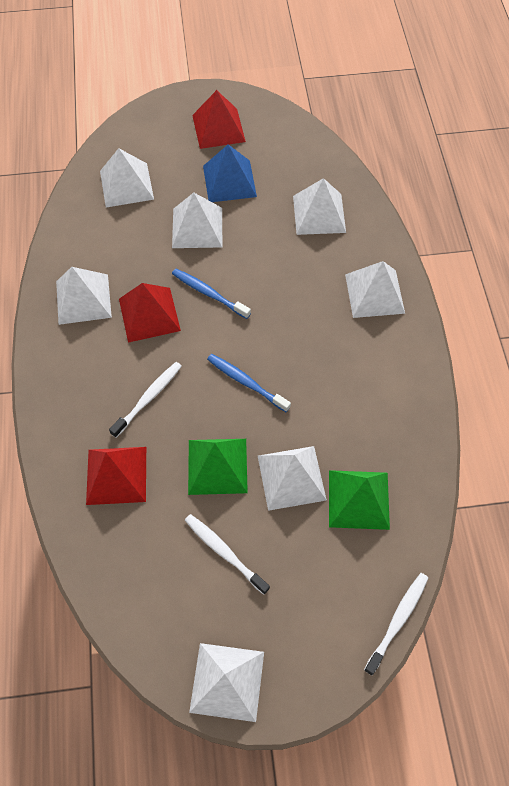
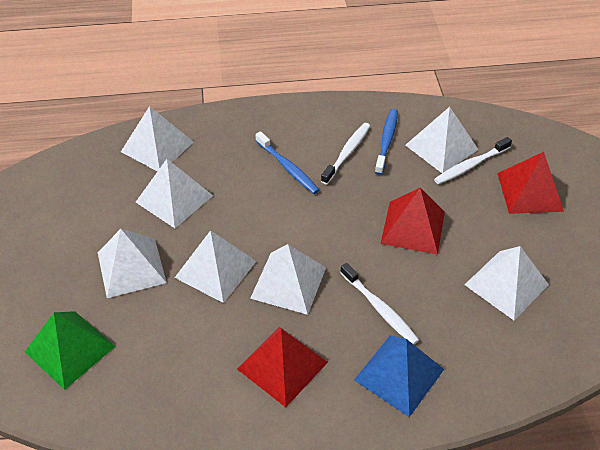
green pyramid: [188,439,248,495] [329,470,390,530] = 2 -> [25,311,116,390] = 1

